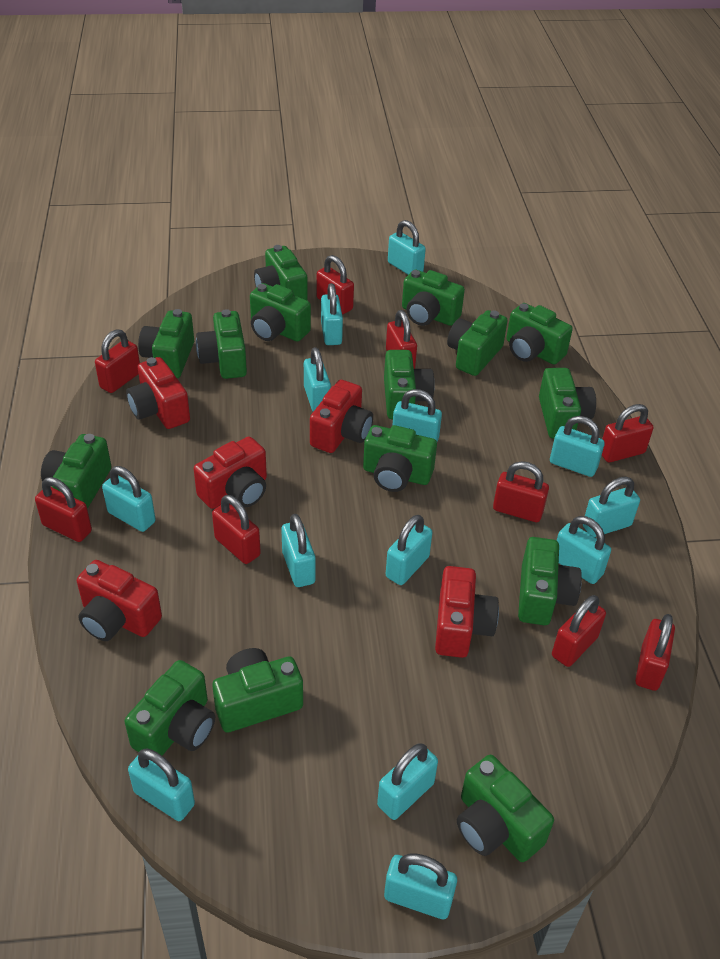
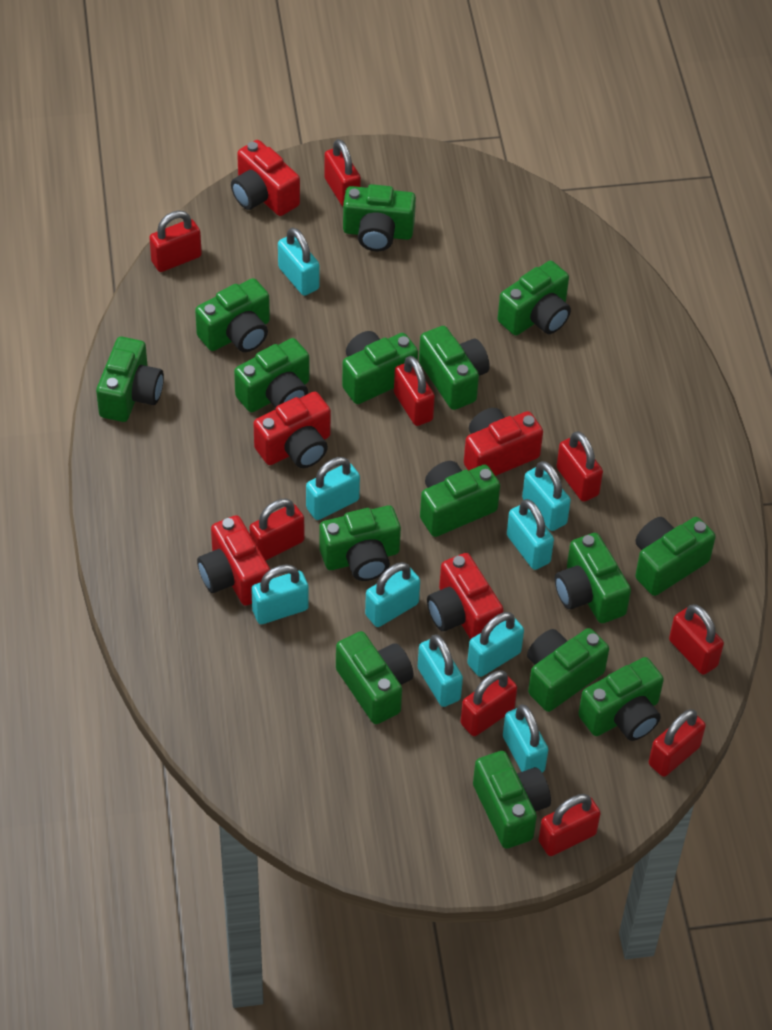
turquoise padlock: [102,466,156,532] [128,748,195,821] [281,514,315,587] [304,347,331,412] [321,283,343,345] [377,743,438,820] [384,853,457,919] [386,515,433,585] [388,220,426,275] [392,389,442,442] [550,416,605,477] [557,516,611,584] [583,477,640,537] = 13 -> [251,564,309,624] [278,227,319,296] [306,457,360,520] [365,562,420,627] [418,634,463,707] [467,612,524,677] [503,705,548,772] [507,499,554,570] [522,461,571,531] = 9

